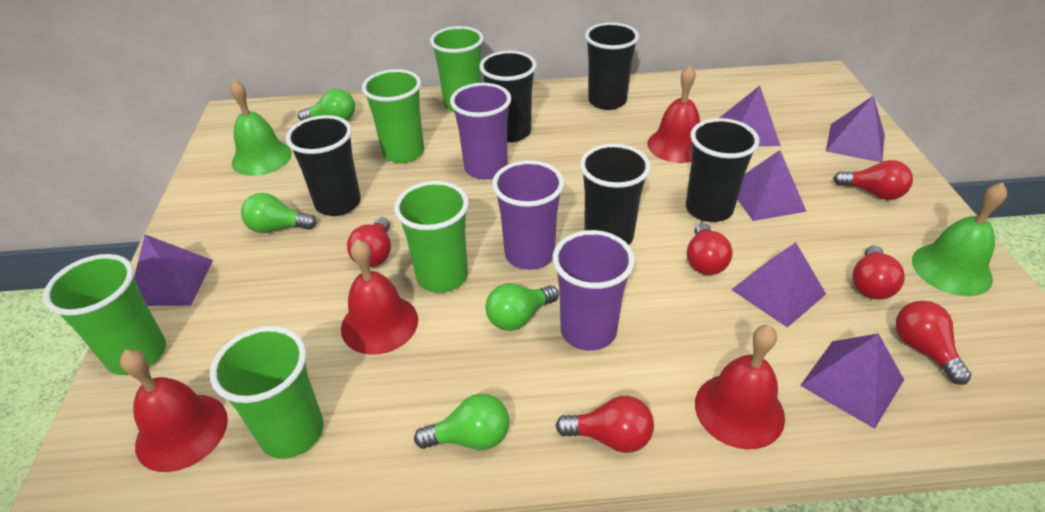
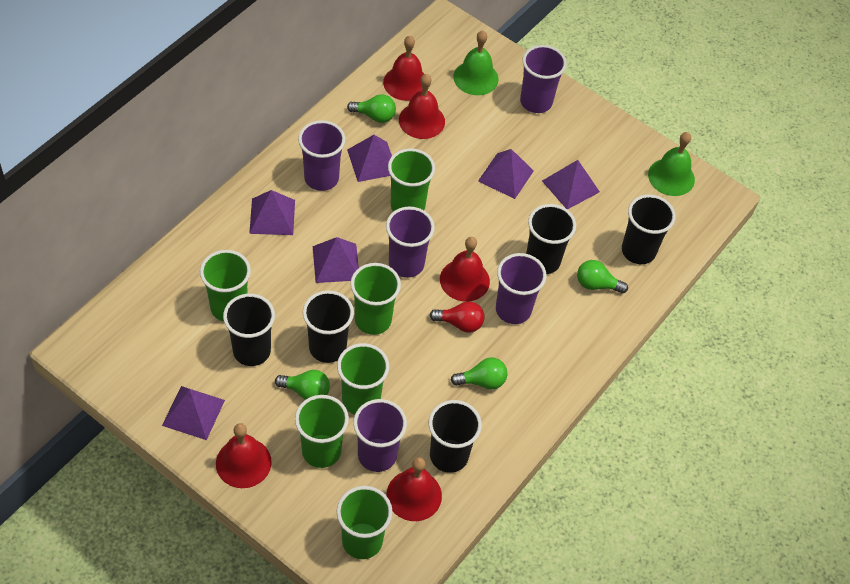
green cup: [43,254,166,375] [210,326,324,459] [362,69,424,163] [394,181,469,293] [430,26,484,112] = 5 -> [200,250,251,322] [295,395,349,468] [337,343,389,415] [337,486,393,559] [350,263,401,335] [388,148,435,212] = 6
purple cup: [450,83,511,179] [492,160,564,270] [552,230,635,351] = 3 -> [298,120,345,191] [353,399,407,472] [386,206,435,278] [496,253,547,324] [520,45,567,113] = 5
red bell: [120,349,228,472] [341,239,418,355] [647,65,700,163] [695,325,785,449] = 4 -> [216,423,272,488] [383,36,424,101] [387,457,442,521] [399,74,445,139] [440,237,490,302] = 5
red light bulb: [347,217,391,267] [556,396,654,453] [687,223,733,275] [833,160,913,200] [852,245,905,300] [896,301,972,385] = 6 -> [430,301,484,332] = 1

